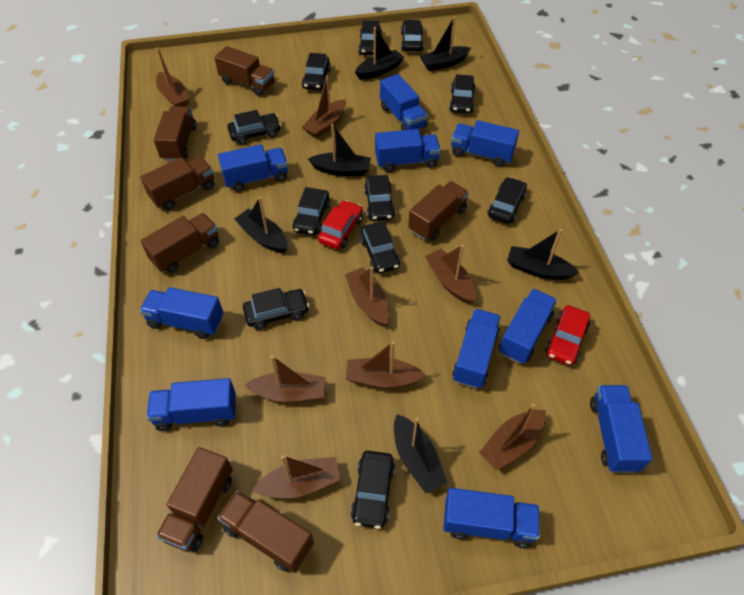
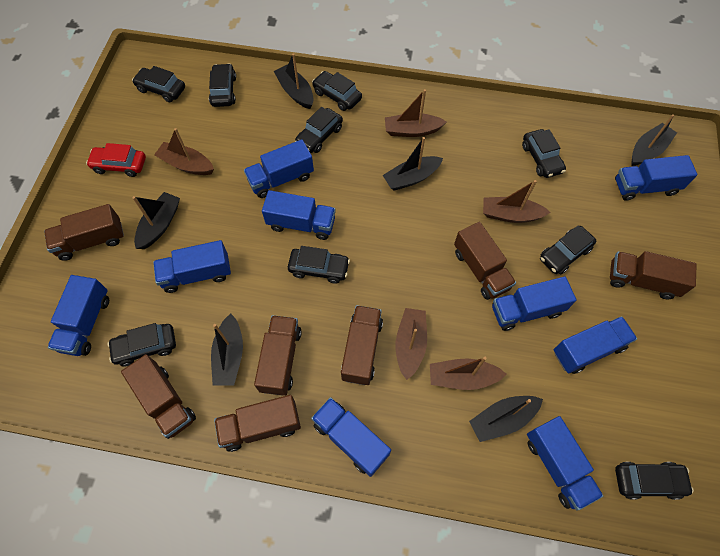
black car: [227,110,281,145] [243,288,309,330] [292,187,330,235] [302,53,331,90] [350,451,395,529] [358,20,382,55] [359,222,400,273] [364,175,395,221] [401,20,424,51] [449,74,475,114] [488,177,527,224] = 11 -> [107,323,176,366] [132,66,185,102] [209,63,236,107] [288,246,350,284] [295,107,343,153] [312,71,362,111] [522,129,566,178] [540,226,596,275] [615,462,694,500] = 9
blue truck: [140,287,223,339] [146,378,236,431] [218,144,288,192] [375,129,441,172] [380,74,428,130] [443,488,540,548] [451,120,519,167] [452,309,501,389] [499,289,557,364] [590,385,652,473] = 10 -> [48,275,109,356] [153,240,231,293] [244,139,314,198] [262,190,336,240] [311,397,391,477] [492,276,577,331] [527,416,603,510] [554,316,637,374] [615,155,697,201] = 9
brown boat: [156,47,189,106] [245,356,326,402] [252,455,341,498] [302,75,346,138] [345,266,389,327] [346,341,426,388] [425,245,476,304] [479,404,546,471] = 8 -> [154,128,214,175] [385,89,446,137] [395,308,427,380] [430,357,506,390] [483,180,551,223] = 5
red car: [318,200,363,249] [545,305,590,366] = 2 -> [86,143,146,177] = 1

